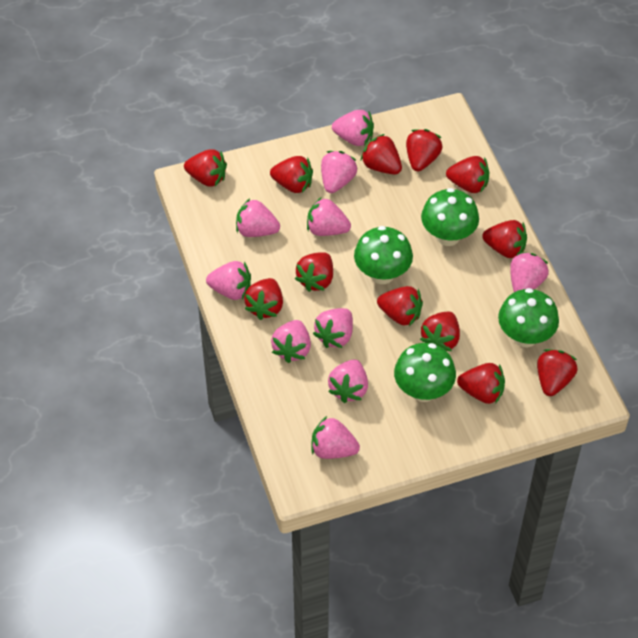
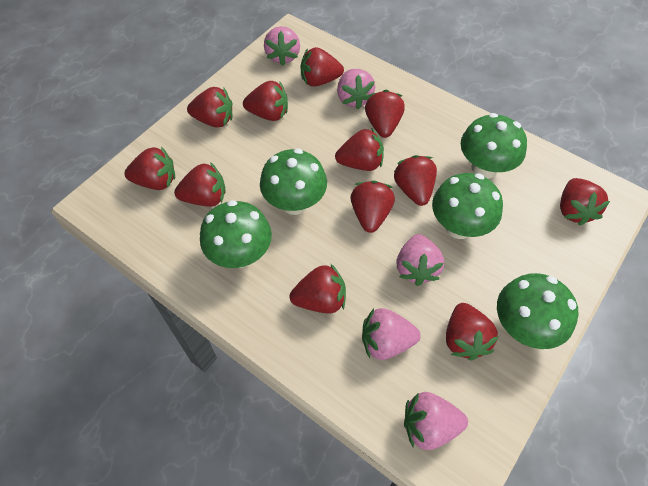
green mushroom: [354,226,413,284] [394,343,456,402] [421,188,479,246] [498,288,559,347] = 4 -> [200,200,272,268] [260,149,327,215] [432,173,503,239] [461,113,527,179] [497,273,579,349] = 5
pink strawberry: [206,261,251,300] [236,198,280,237] [271,320,311,363] [307,198,351,236] [311,416,360,459] [313,308,353,348] [321,151,357,193] [328,359,368,403] [332,110,374,146] [510,252,549,292] = 10 -> [264,26,300,66] [337,69,375,109] [362,308,421,360] [396,234,444,286] [404,392,468,450] = 5

